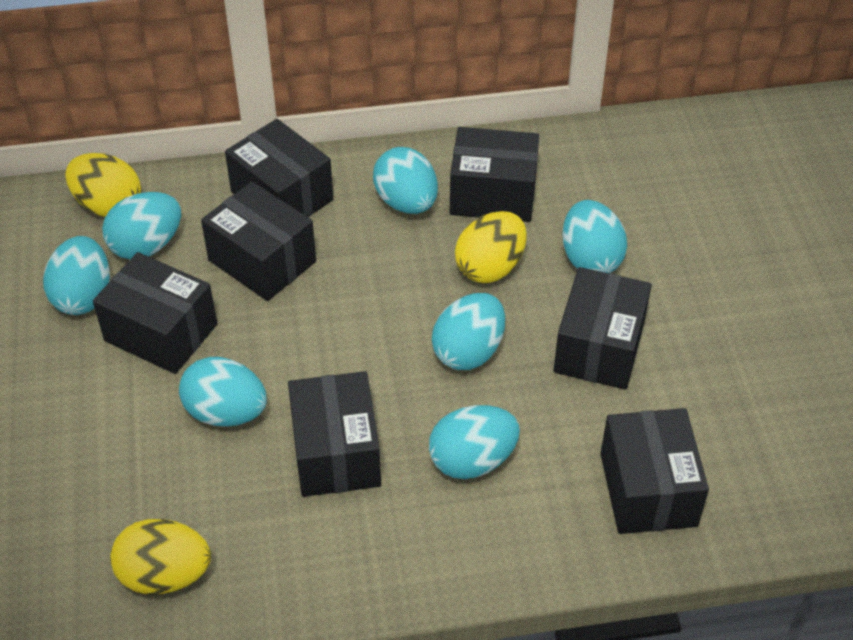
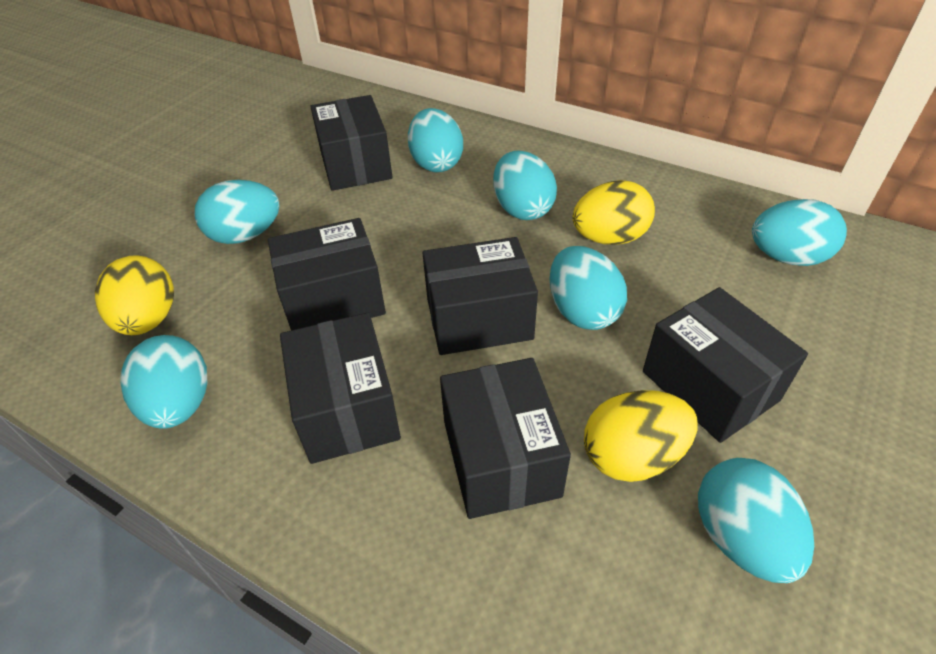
black box: [93,252,217,374] [201,181,316,301] [225,119,334,217] [288,371,381,497] [450,127,539,222] [553,267,652,390] [600,408,709,534] = 7 -> [268,218,386,330] [280,313,401,464] [310,95,392,191] [423,237,538,355] [440,358,571,519] [643,287,808,443] = 6

